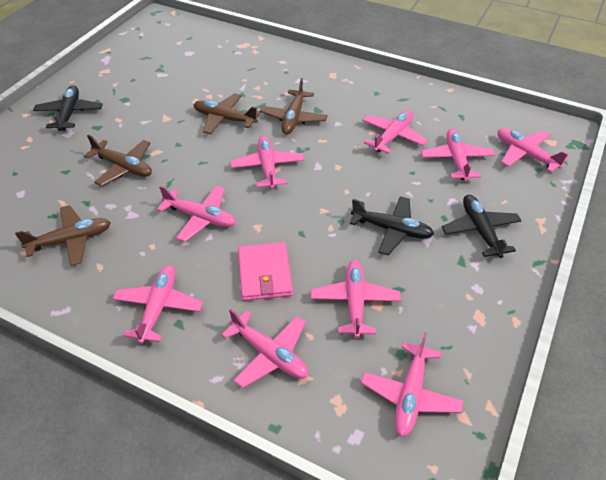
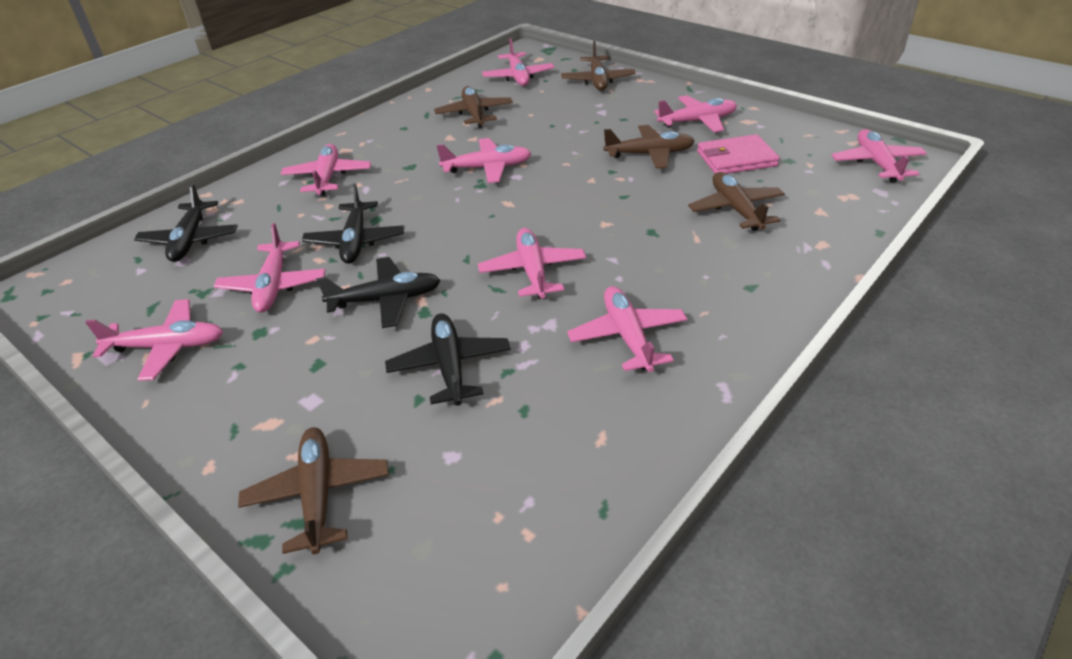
black plane: [33,85,103,131] [350,196,434,255] [442,195,522,258] = 3 -> [134,183,238,262] [302,183,404,264] [316,257,441,328] [385,313,511,406] = 4
brown plane: [15,205,111,266] [84,135,152,186] [193,93,261,134] [260,78,328,134] = 4 -> [238,427,389,554] [434,86,513,128] [561,41,636,91] [603,125,695,168] [688,172,785,231] = 5

